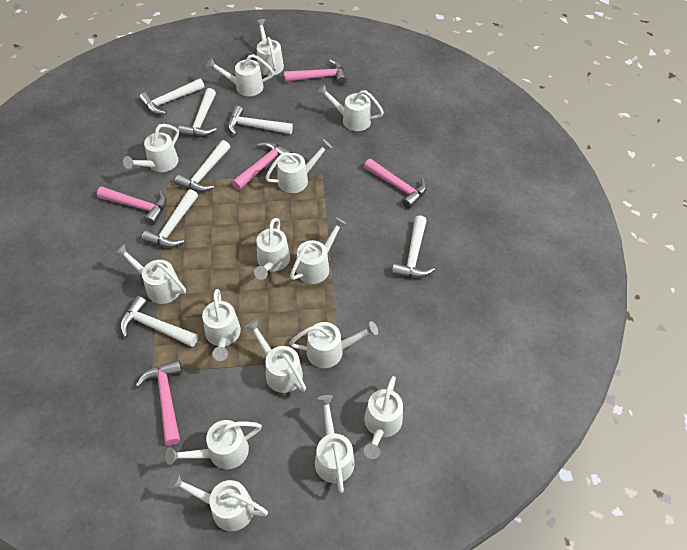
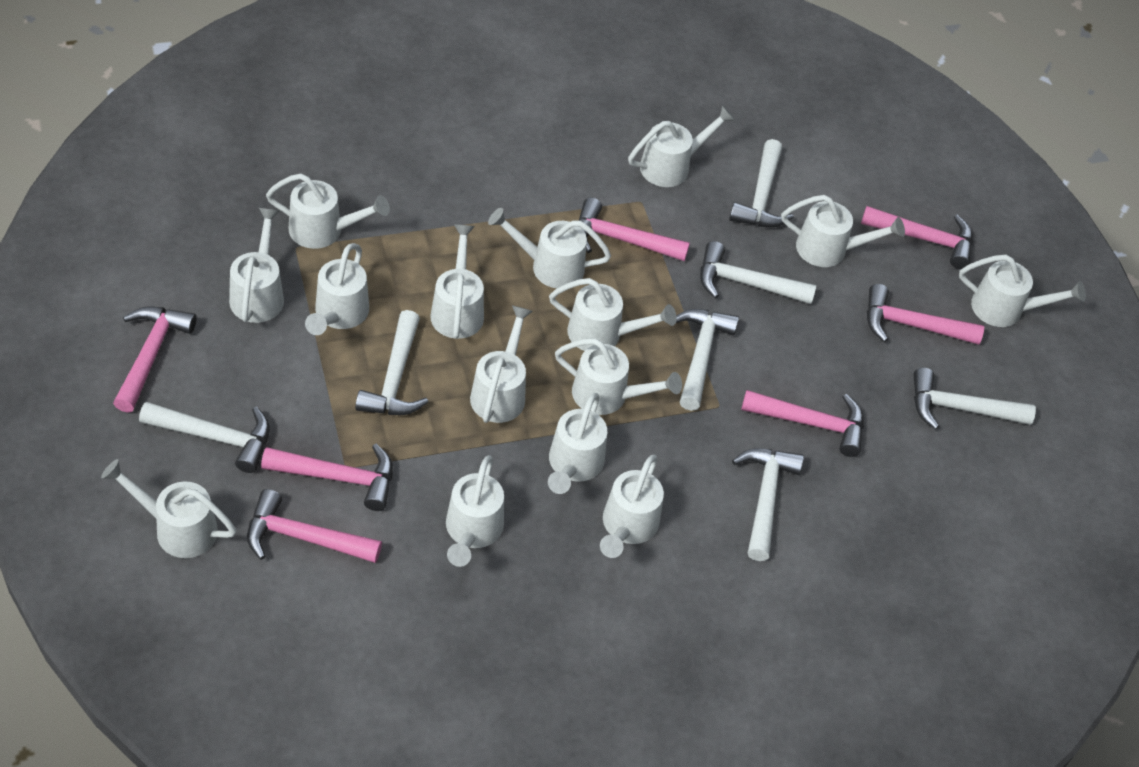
pink hammer: [97,187,167,225] [135,360,182,445] [232,141,293,190] [284,59,347,85] [364,159,427,209] = 5 -> [113,306,196,413] [247,489,382,563] [261,444,393,511] [579,198,690,261] [741,390,864,457] [861,206,973,269] [867,284,984,345] = 7

